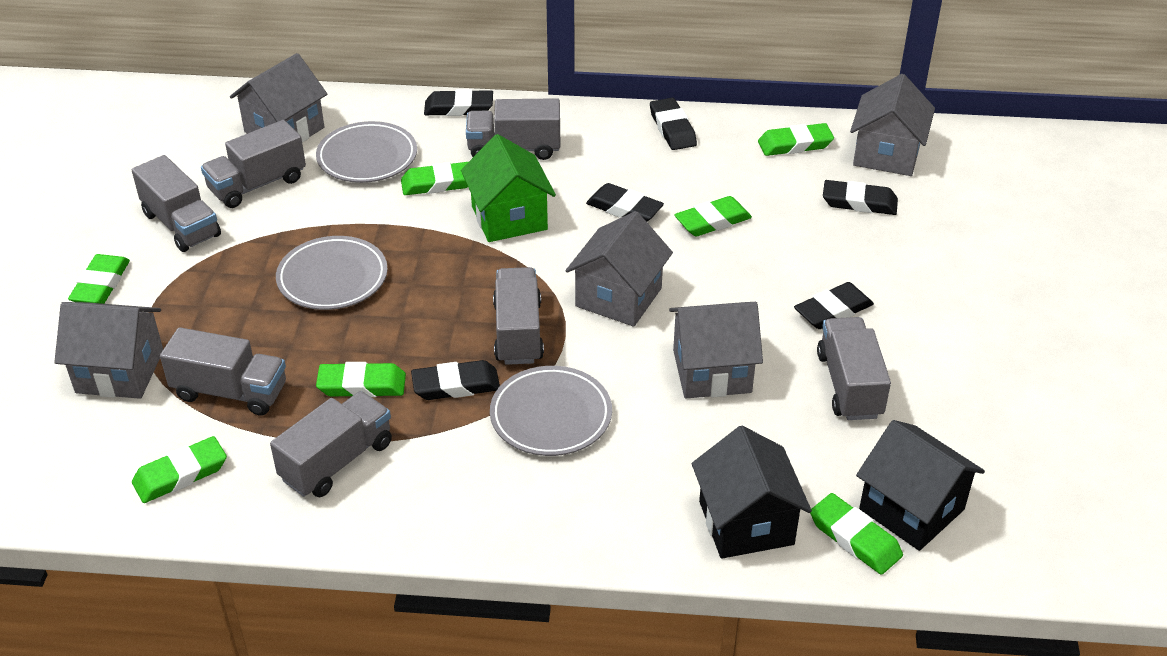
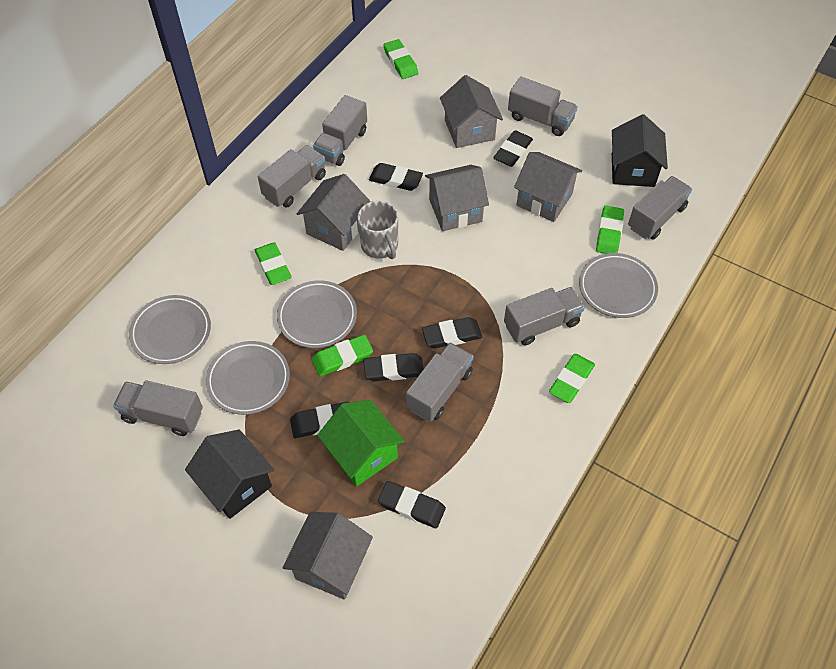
green eraser: [68,254,130,304] [132,436,227,503] [316,362,406,397] [401,162,468,195] [674,196,752,237] [758,123,834,156] [810,493,903,575] = 7 -> [255,242,292,285] [312,335,373,376] [383,39,418,79] [549,354,595,403] [596,206,624,254] = 5
grey mug: none = 0 -> [358,201,398,259] = 1
grey plate: [276,236,388,310] [316,121,417,183] [490,366,612,456] = 3 -> [129,295,211,364] [206,341,290,415] [277,280,357,348] [579,253,658,318] = 4

